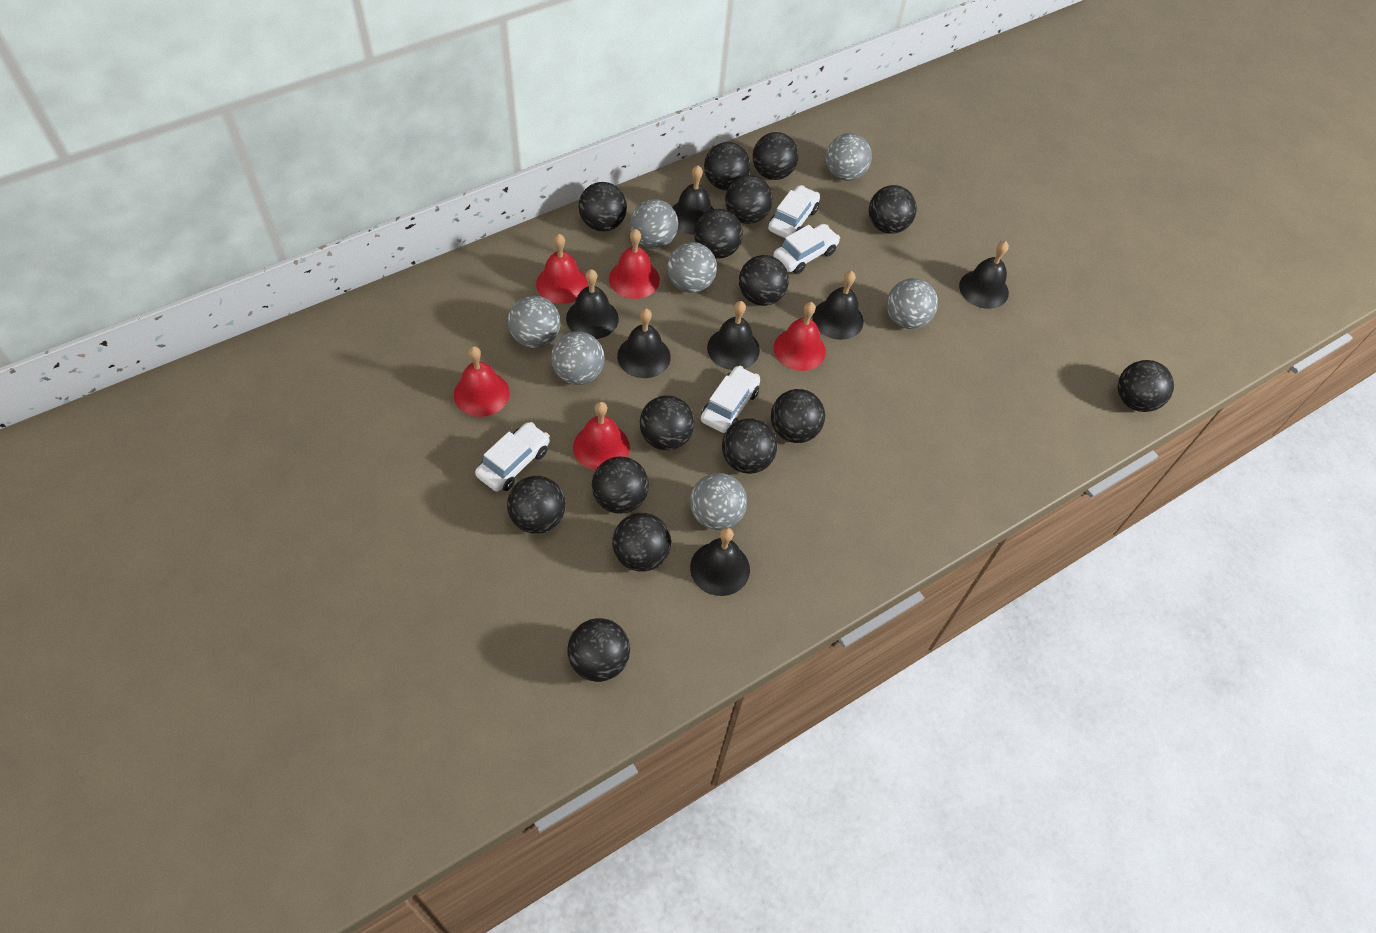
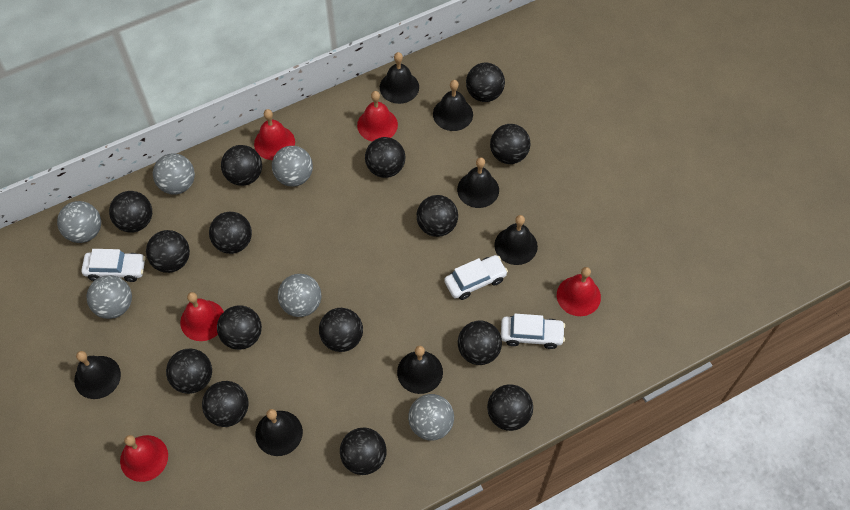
grey ball: [508,296,560,348] [551,331,605,385] [630,199,678,249] [667,242,717,293] [690,473,747,530] [826,133,872,181] [887,278,938,329] = 7 -> [57,201,101,243] [87,275,132,319] [153,153,195,195] [272,146,313,186] [278,274,321,317] [408,394,454,441] = 6
white car: [475,422,550,492] [701,366,760,433] [768,185,820,238] [773,224,840,274] = 4 -> [81,249,146,282] [444,255,508,300] [501,314,565,349] = 3

